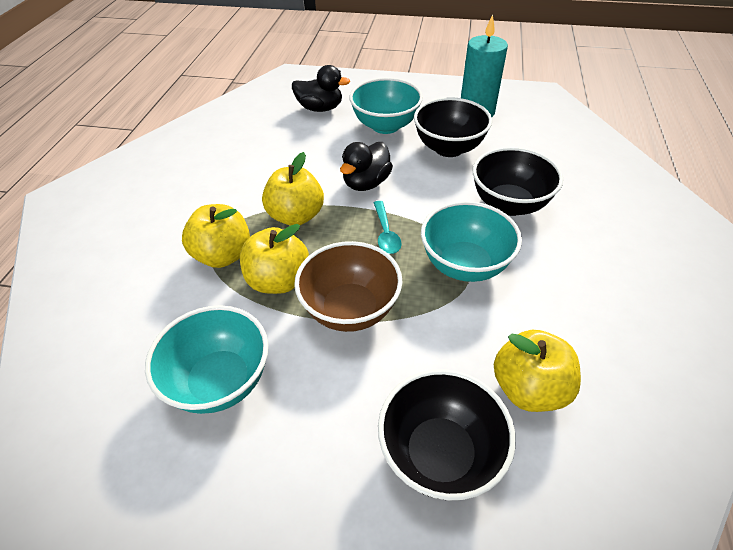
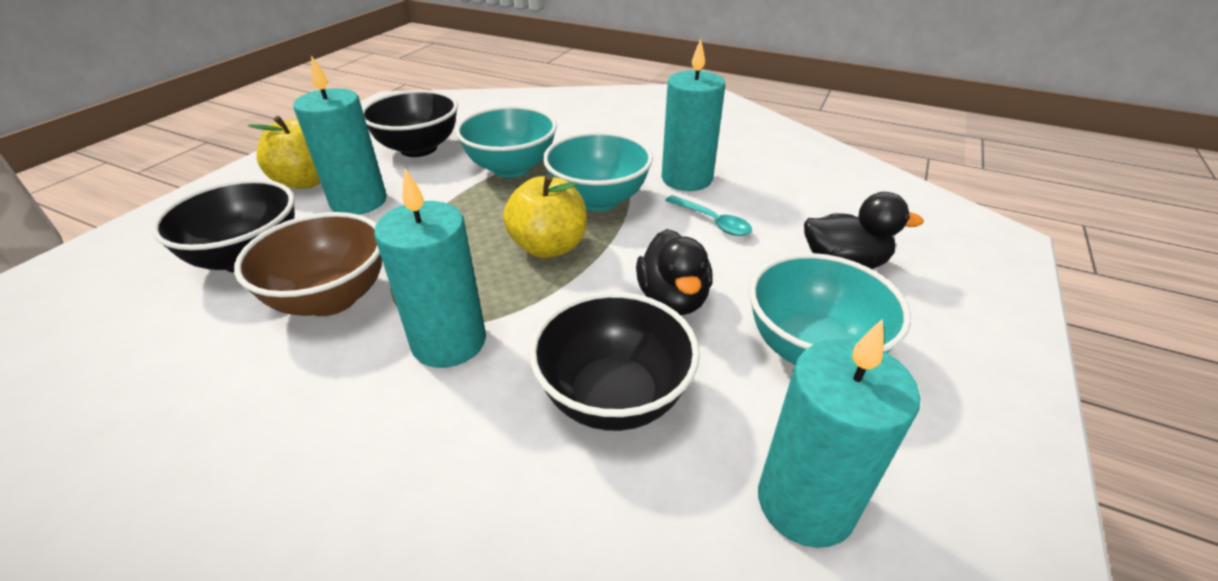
turquoise candle: [461,15,508,117] = 1 -> [293,55,387,215] [374,168,486,368] [661,39,725,191] [758,319,920,548] = 4
yellow apple: [182,204,250,268] [240,224,309,294] [262,152,324,226] [494,330,581,412] = 4 -> [248,116,321,189] [503,175,587,258] = 2

